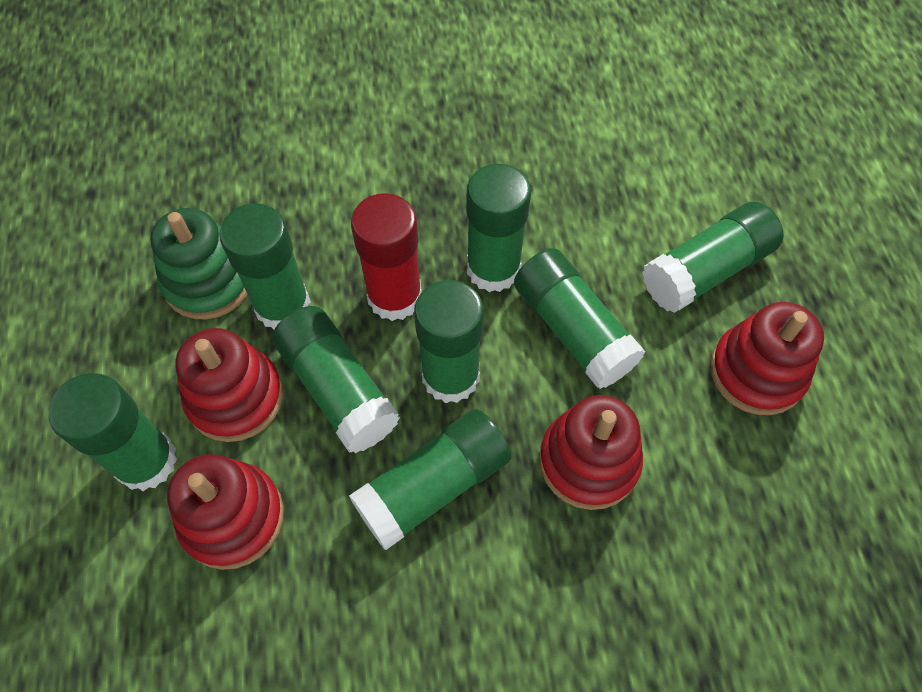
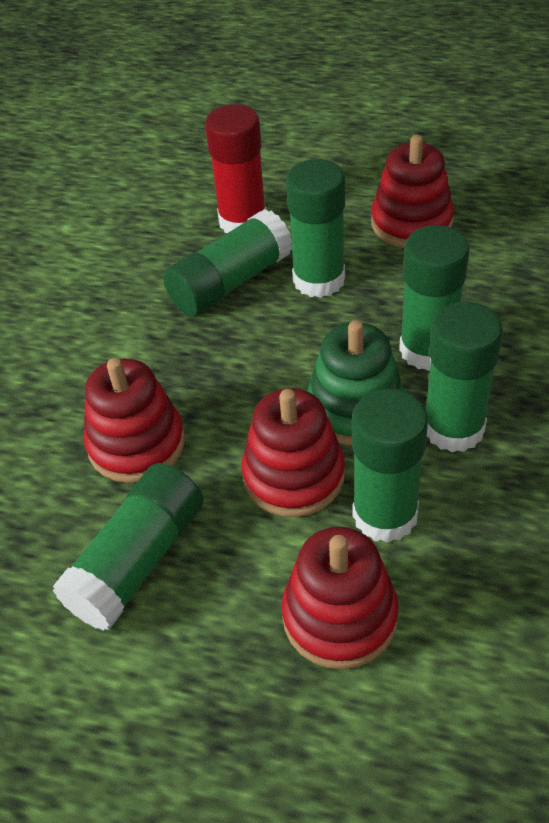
green glue stick: [48,373,177,491] [219,203,311,329] [272,306,400,453] [349,409,511,550] [414,280,484,403] [466,164,531,292] [514,248,645,389] [642,202,783,313] = 8 -> [53,463,204,631] [163,209,292,317] [286,159,345,298] [352,388,428,543] [399,225,470,371] [426,302,503,452] = 6

